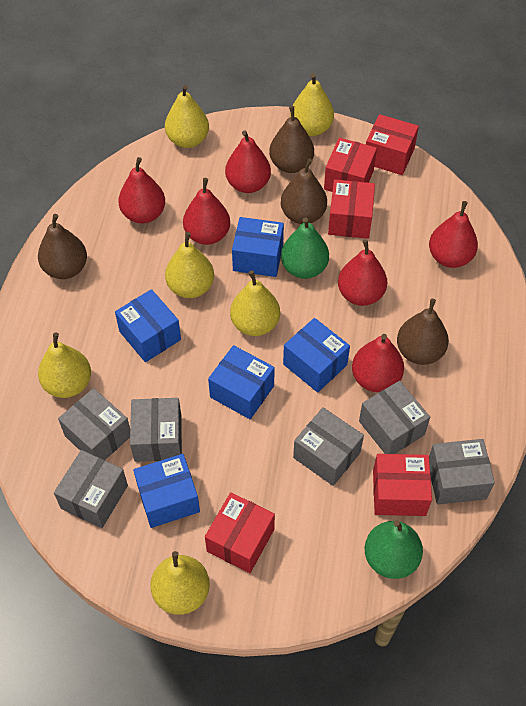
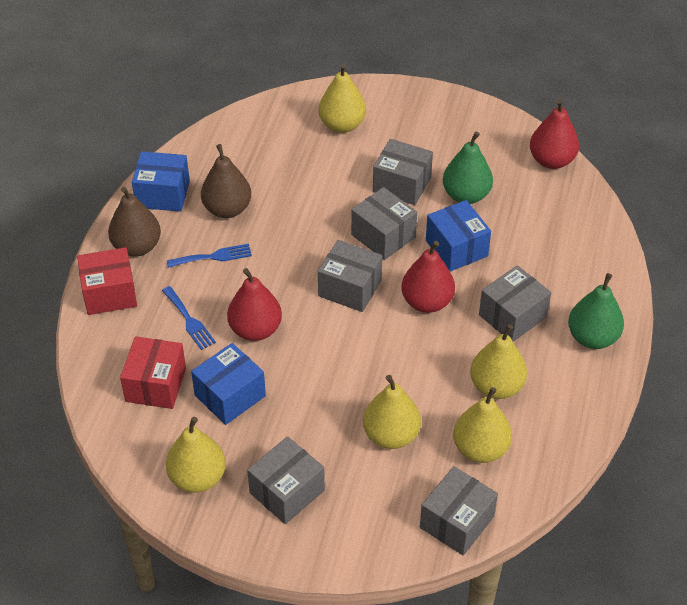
blue box: [115,289,181,362] [133,454,200,528] [208,345,275,419] [232,217,284,277] [283,318,350,392] = 5 -> [132,151,190,212] [191,343,266,425] [426,200,491,271] = 3
blue fork: none = 0 -> [162,286,216,350] [167,244,252,268] = 2
brown pear: [38,214,87,279] [269,106,314,173] [281,158,327,224] [397,299,449,365] = 4 -> [108,187,161,257] [201,144,251,218] = 2
red box: [205,492,275,573] [324,138,377,192] [328,180,375,239] [366,114,419,175] [373,454,432,516] = 5 -> [77,247,137,315] [120,336,186,409] = 2
red pear: [118,157,165,223] [183,178,230,245] [225,130,271,193] [338,239,387,306] [352,334,404,392] [429,201,478,268] = 6 -> [227,268,282,341] [401,241,455,313] [530,99,579,169] = 3
yellow pear: [38,332,91,398] [150,551,210,615] [165,85,209,148] [165,232,214,298] [230,271,280,336] [290,73,334,136] = 6 -> [166,417,226,492] [319,64,366,133] [363,375,421,449] [453,387,512,463] [470,324,527,399] = 5

